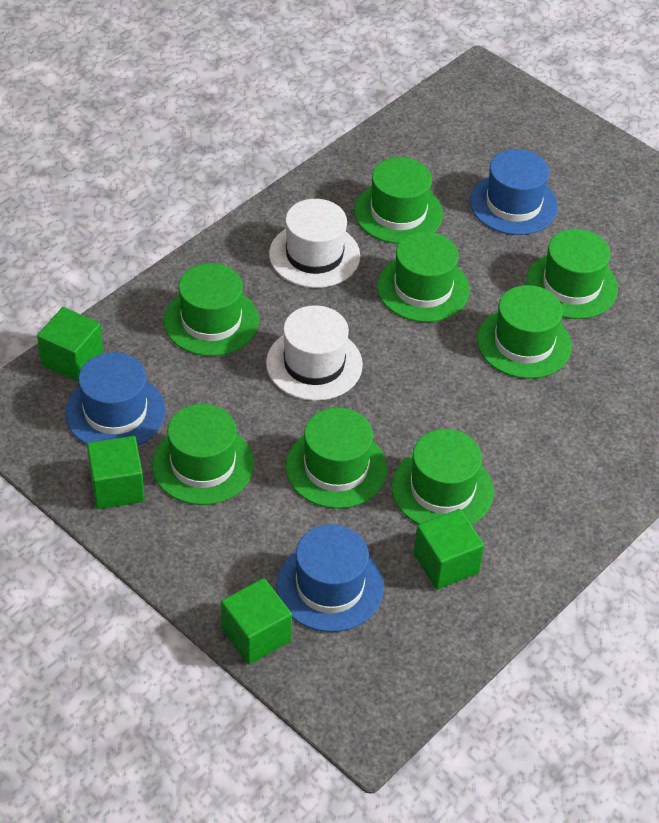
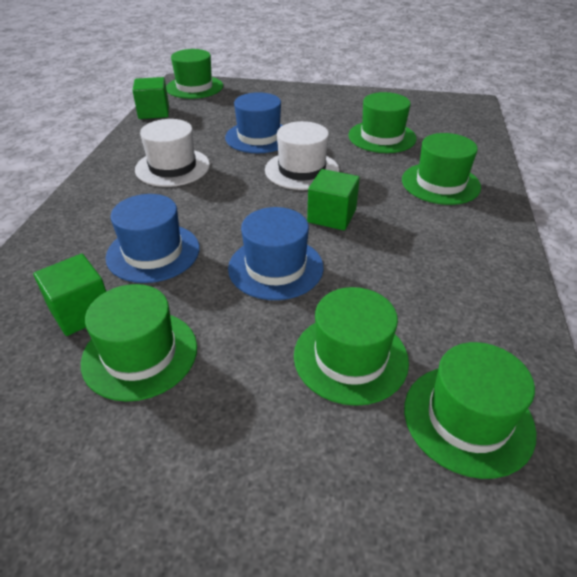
green cube: [37,307,103,382] [87,436,145,509] [221,578,292,664] [413,509,484,590] = 4 -> [33,254,106,336] [132,77,169,119] [307,169,360,230] = 3
green hat: [152,404,254,505] [164,263,259,356] [286,408,387,509] [354,157,443,244] [377,231,470,322] [391,429,494,525] [477,285,572,379] [526,229,618,319] = 8 -> [81,284,197,402] [166,49,223,99] [294,287,409,406] [348,92,417,153] [402,133,481,205] [404,342,536,479] = 6

